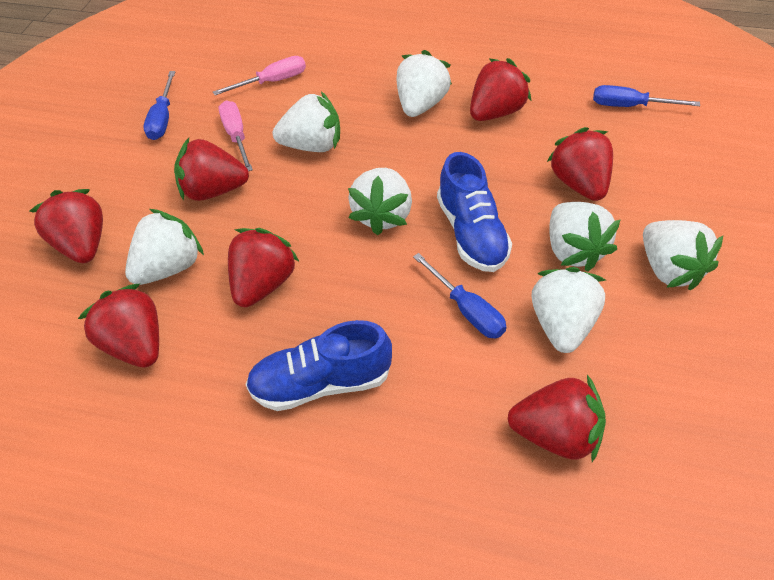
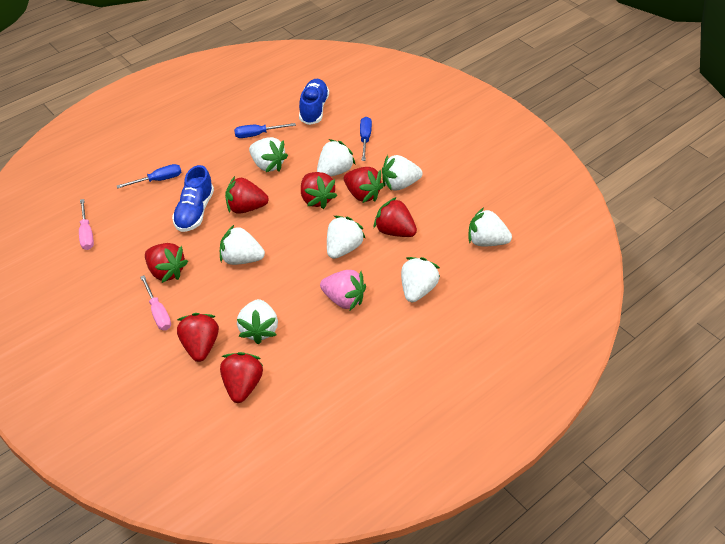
pink strawberry: none = 0 -> [320,270,366,310] = 1
white strawberry: [125,209,204,285] [273,91,340,152] [348,168,412,236] [397,50,452,117] [532,267,606,353] [549,202,621,272] [643,220,723,290] = 7 -> [220,225,265,265] [237,299,278,344] [249,137,288,172] [317,139,356,177] [327,216,366,259] [382,155,423,191] [401,257,440,302] [469,207,512,246] = 8

